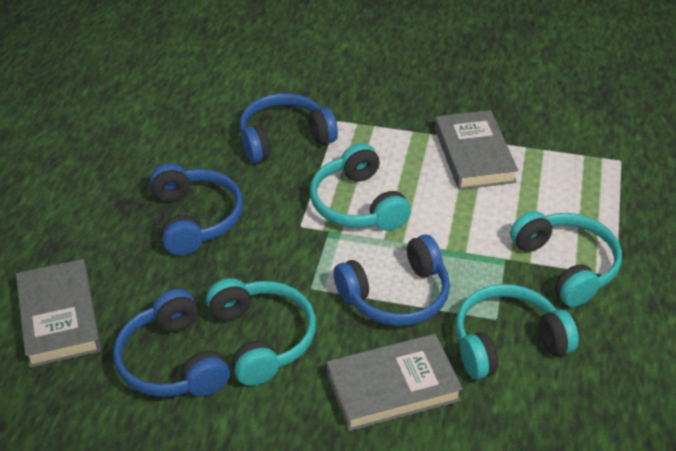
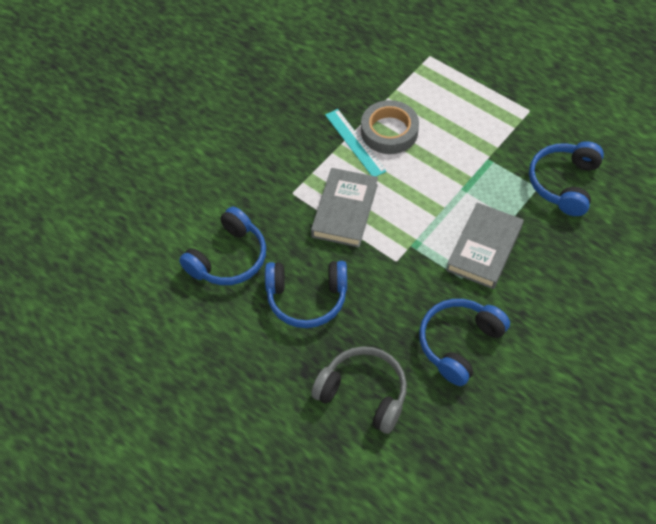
grey book: [16,259,101,368] [326,334,463,431] [435,110,518,190] = 3 -> [311,168,378,247] [446,202,524,289] = 2
grey headphones: none = 0 -> [311,346,407,434] = 1
grey tape: none = 0 -> [361,100,419,154] = 1
turquoise headphones: [206,278,316,386] [310,143,411,231] [455,284,579,380] [510,211,622,307] = 4 -> none = 0
turquoise ruler: none = 0 -> [325,109,386,177] = 1

